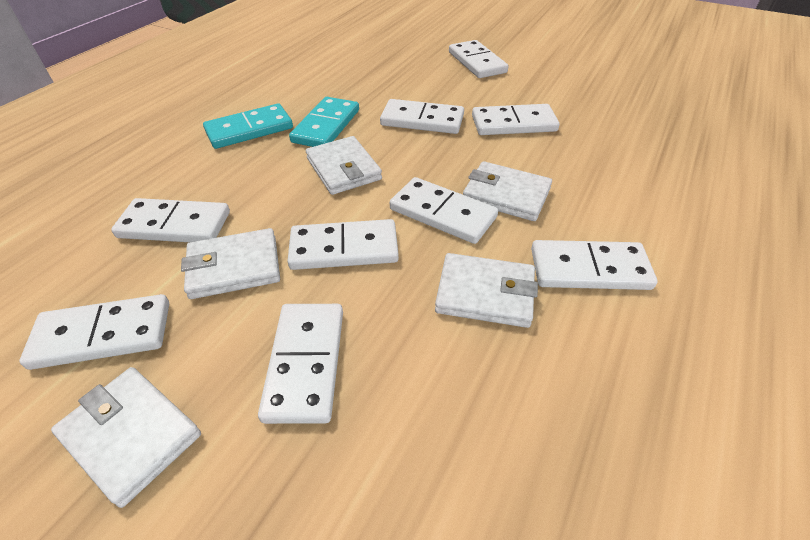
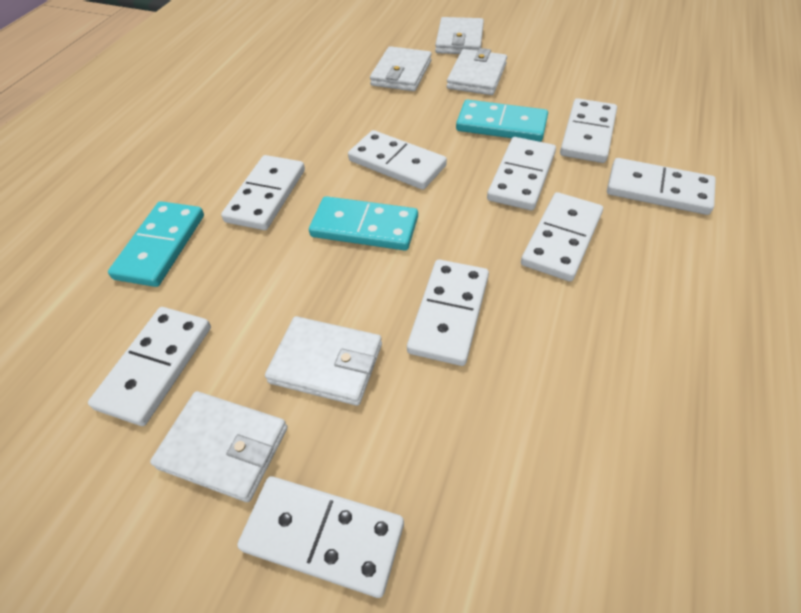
turquoise domino: [203,103,293,149] [289,97,359,147] = 2 -> [108,201,204,287] [309,196,418,251] [456,100,548,142] = 3

